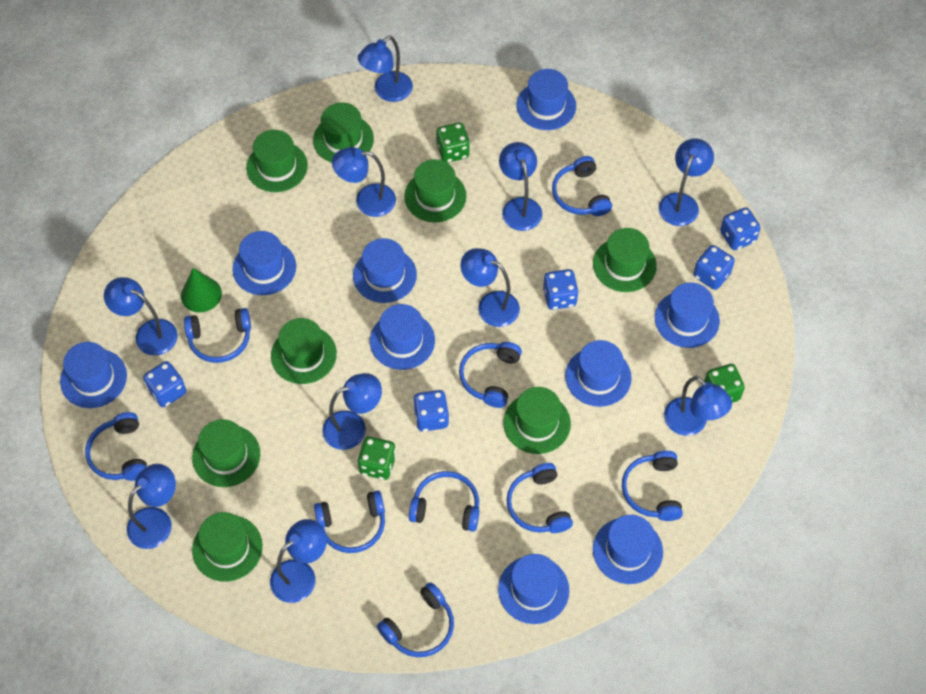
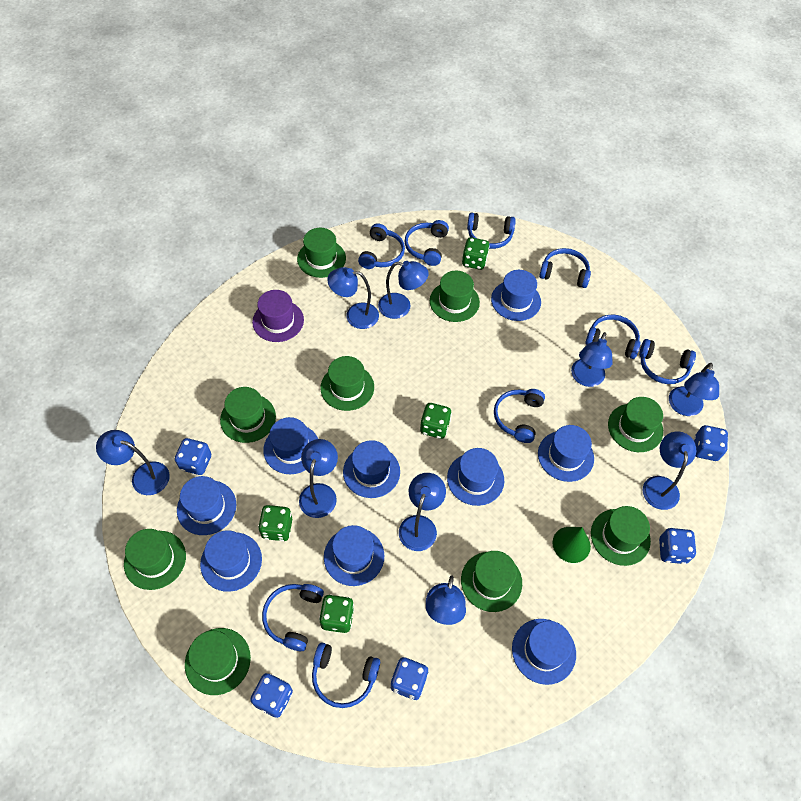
blue lamp: [104,277,178,356] [127,464,176,549] [270,519,327,603] [322,373,382,450] [332,147,396,217] [358,36,413,102] [460,248,520,327] [499,142,542,231] [659,138,714,226] [664,376,732,436] = 10 -> [96,430,170,495] [299,439,338,518] [327,267,379,329] [378,261,429,319] [399,473,446,551] [426,576,466,625] [571,332,613,387] [643,431,696,510] [669,363,719,416] = 9
green dice: [358,437,396,480] [436,122,470,163] [704,364,745,403] = 3 -> [258,505,292,541] [319,594,354,633] [420,403,452,439] [462,237,490,270] = 4
green hat: [192,419,260,487] [192,512,263,582] [246,130,308,192] [271,318,337,384] [313,102,374,163] [404,159,466,222] [503,387,571,454] [593,228,657,292] = 8 -> [124,529,186,590] [185,628,251,695] [220,387,276,443] [297,228,346,278] [320,356,374,411] [430,271,480,322] [461,551,522,612] [591,506,651,566] [608,397,663,452] = 9
purple hat: none = 0 -> [252,290,304,342] = 1

